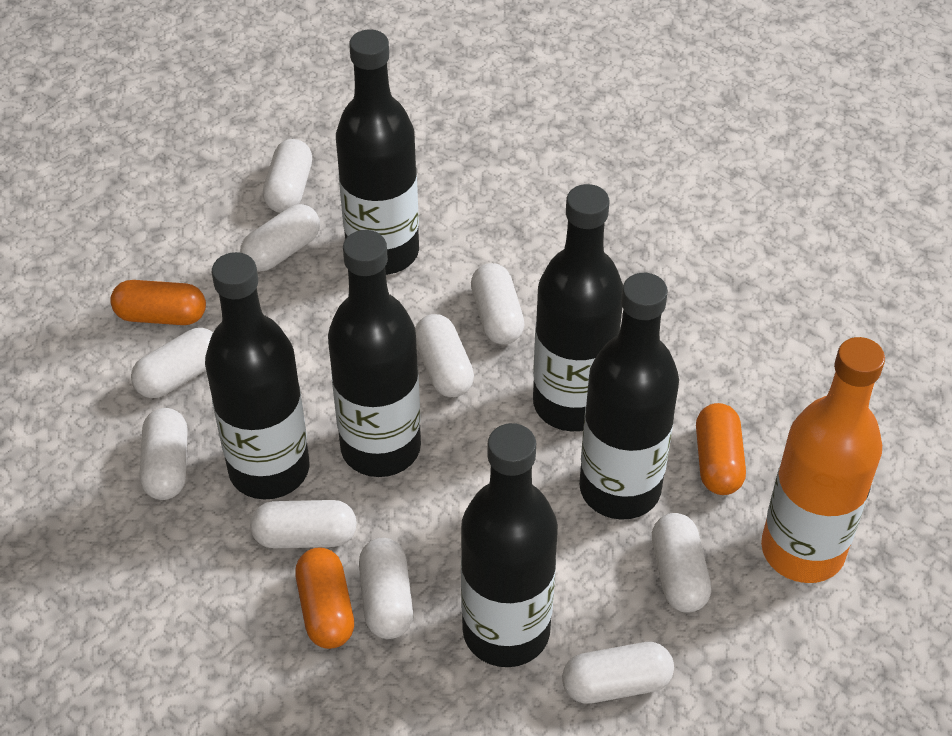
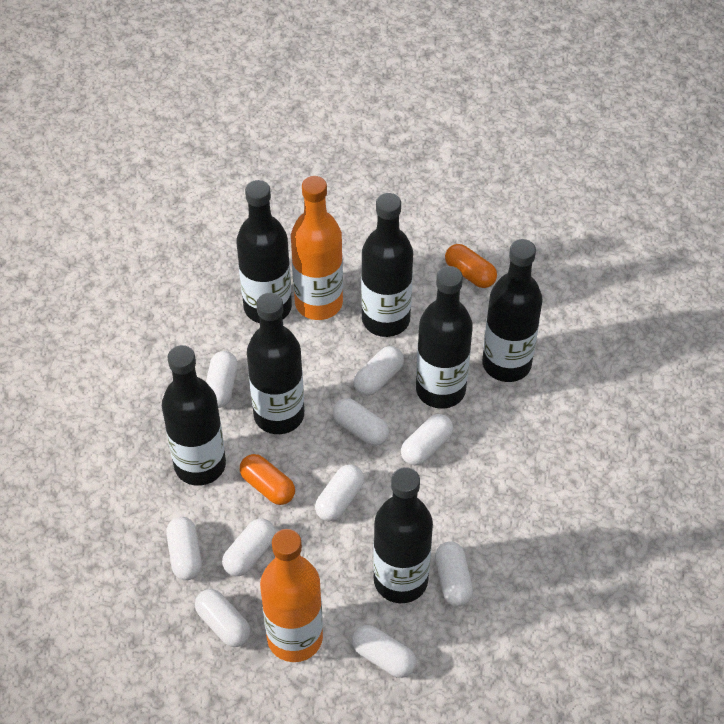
black bottle: [205,252,310,500] [328,230,421,477] [336,30,419,275] [461,423,558,667] [533,184,623,431] [579,273,679,520] = 6 -> [162,345,226,486] [237,180,292,323] [247,293,304,434] [361,193,413,337] [373,467,433,603] [416,266,473,409] [482,239,543,382] = 7
orange bottle: [761,337,885,583] = 1 -> [260,529,323,662] [291,176,343,320] = 2
orange capsule: [110,280,206,325] [295,547,354,649] [696,403,746,495] = 3 -> [240,454,295,505] [445,244,497,288] = 2

